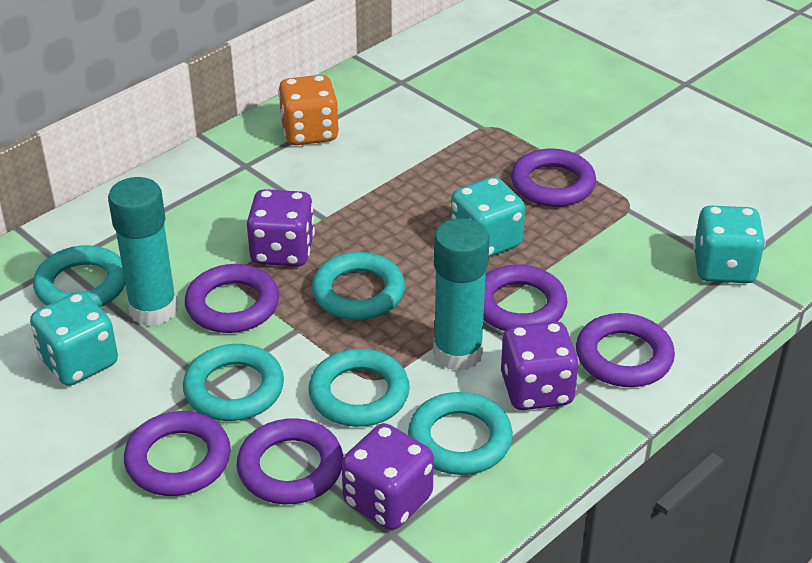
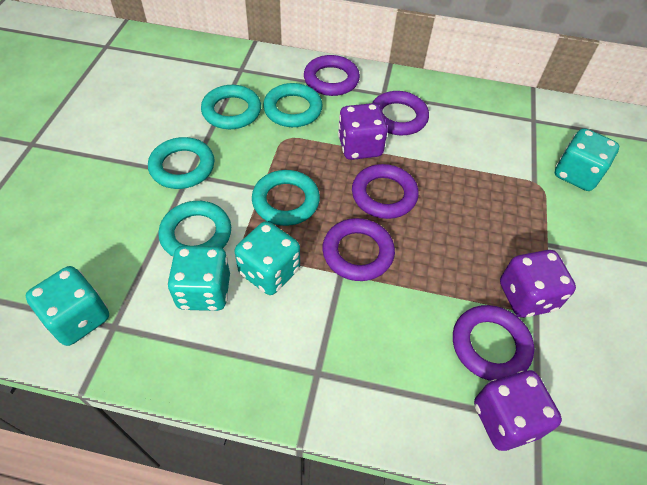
orange dice: [278,75,339,145] = 1 -> none = 0
purple ring: [124,411,231,496] [185,264,279,333] [237,418,343,504] [483,264,568,331] [511,149,596,207] [576,313,675,387] = 6 -> [304,55,360,96] [322,218,395,281] [352,164,419,219] [372,91,429,135] [453,305,534,381] = 5
turquoise dice: [30,292,118,386] [451,177,525,257] [693,206,765,283] = 3 -> [25,266,109,346] [167,246,230,311] [235,221,300,295] [555,128,619,191] = 4
turquoise glue stick: [108,177,177,326] [433,218,490,371] = 2 -> none = 0

